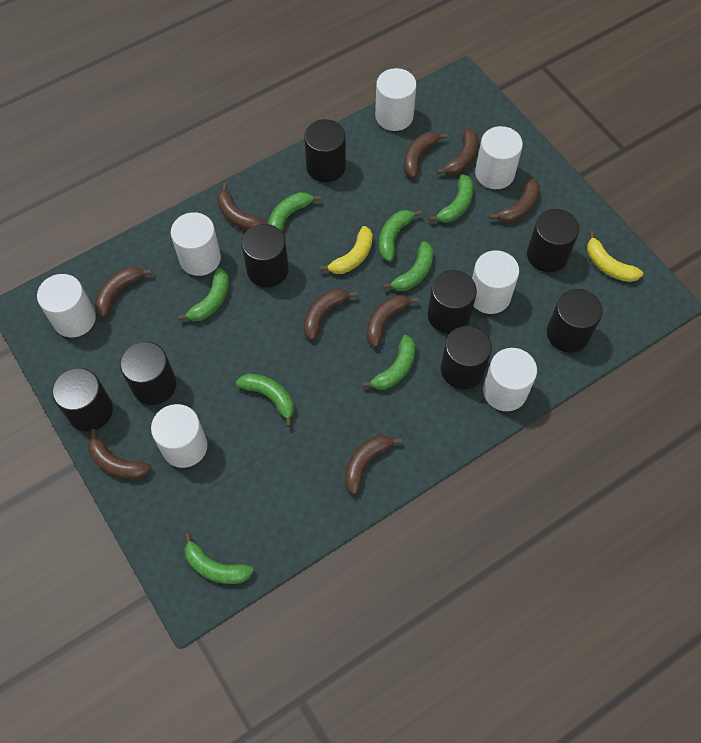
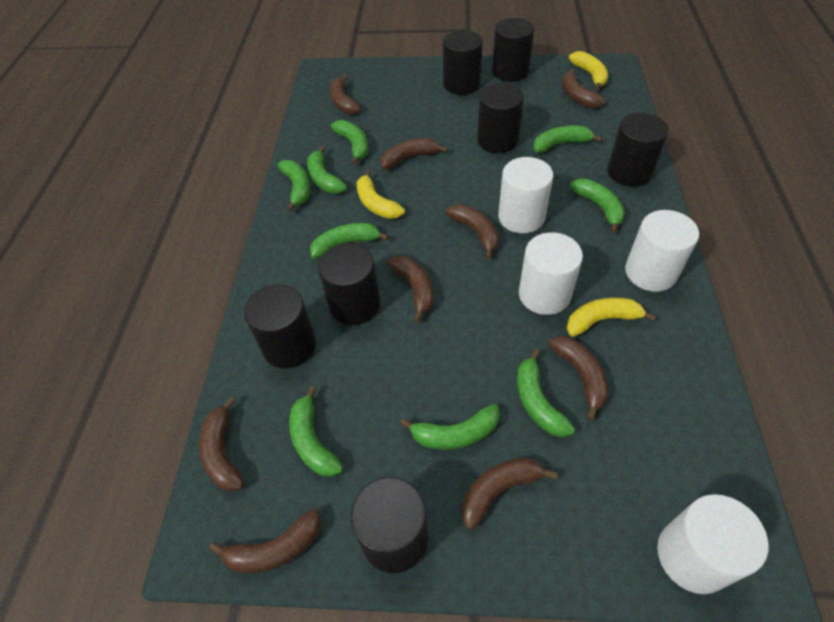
black cylinder: [52,368,113,431] [120,341,176,405] [242,224,289,287] [304,119,346,182] [428,270,477,334] [441,326,492,389] [527,209,579,272] [547,289,603,353] = 8 -> [244,284,316,368] [318,243,380,325] [350,477,428,573] [443,30,483,95] [477,83,524,153] [492,18,534,82] [607,113,669,187] = 7
green banana: [178,268,229,321] [184,533,254,584] [236,374,294,427] [268,192,321,232] [362,335,415,390] [379,210,422,262] [383,241,433,291] [429,174,474,223] = 8 -> [278,160,310,212] [289,386,343,477] [307,146,347,193] [310,223,389,259] [331,120,368,165] [400,404,500,450] [517,349,575,437] [533,126,602,153] [570,179,625,233] = 9
white cylinder: [37,274,96,337] [151,404,208,468] [171,212,221,276] [375,68,417,131] [472,250,519,314] [475,126,523,189] [483,348,537,411] = 7 -> [498,157,553,233] [519,232,583,315] [625,210,699,292] [657,494,768,594] = 4
yellow banana: [320,226,373,274] [587,231,643,282] = 2 -> [357,170,405,219] [567,297,656,337] [569,51,608,90] = 3

